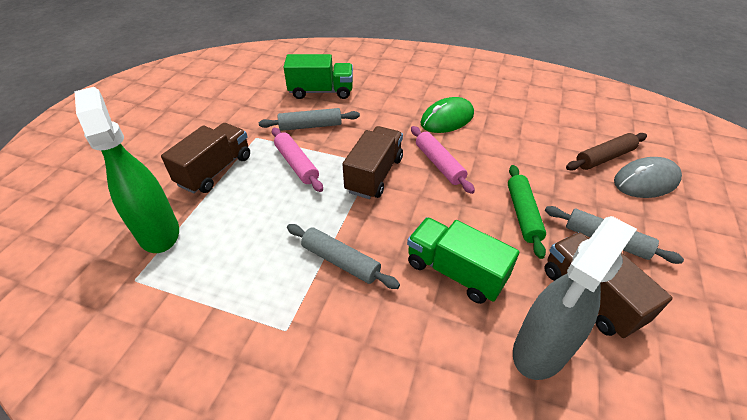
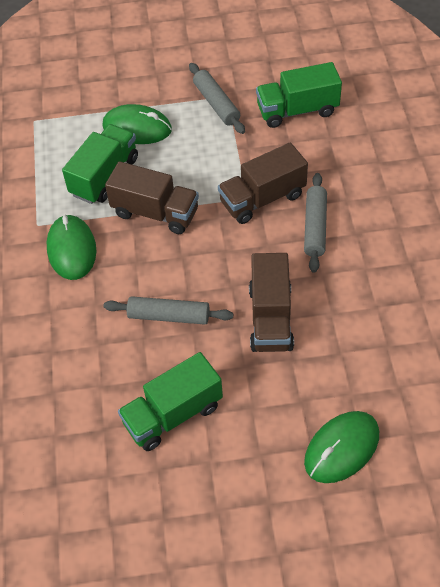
brown rolling pin: [566,133,647,171] = 1 -> none = 0
green mouse: [420,97,474,133] = 1 -> [47,214,97,280] [102,104,172,144] [304,411,379,483] = 3
green rolling pin: [508,165,546,259] = 1 -> none = 0
green spray bottle: [75,87,179,253] = 1 -> none = 0
green truck: [283,54,353,99] [407,217,519,304] = 2 -> [62,124,138,204] [118,352,223,451] [256,62,342,128] = 3
grey mouse: [614,157,682,198] = 1 -> none = 0
grey spray bottle: [513,216,637,380] = 1 -> none = 0
pink rolling pin: [272,128,323,192] [411,126,475,194] = 2 -> none = 0

